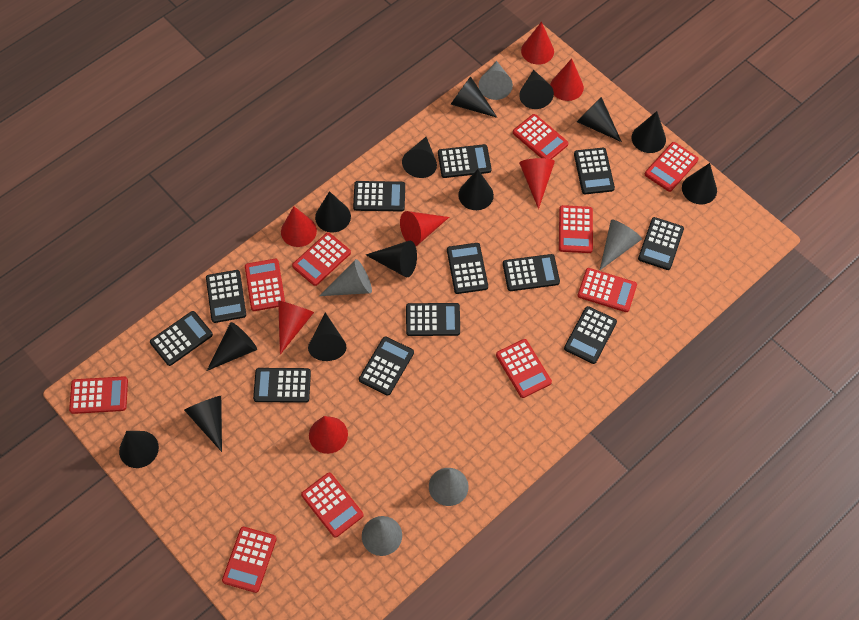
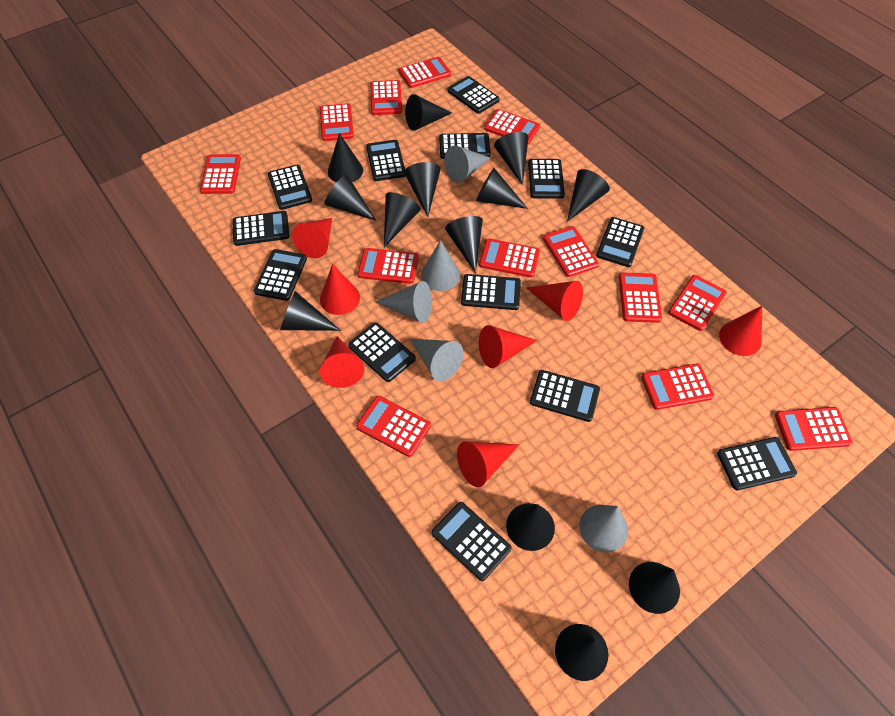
black calculator: [150,311,213,366] [206,270,246,323] [253,368,311,403] [353,181,405,212] [359,337,414,396] [406,303,460,336] [438,144,492,178] [447,243,488,294] [503,254,560,291] [564,306,617,364] [574,148,615,194] [638,217,684,270] = 12 -> [232,211,289,246] [254,249,307,301] [268,165,312,210] [348,322,416,382] [366,140,405,181] [431,502,512,581] [439,133,491,159] [447,76,500,114] [461,274,521,310] [528,159,565,199] [530,370,600,422] [596,217,644,267] [717,437,797,490] = 13
red calculator: [69,376,128,414] [222,527,277,593] [245,259,285,311] [292,233,351,286] [301,472,364,538] [496,339,552,398] [513,114,568,159] [559,205,593,253] [578,268,637,312] [645,142,699,192] = 10 -> [200,154,241,194] [320,103,354,141] [356,396,431,457] [358,248,419,284] [370,80,402,115] [399,57,451,88] [479,238,540,278] [484,109,540,144] [543,226,599,277] [619,272,662,323] [641,364,714,410] [668,275,727,331] [775,407,852,451] = 13

